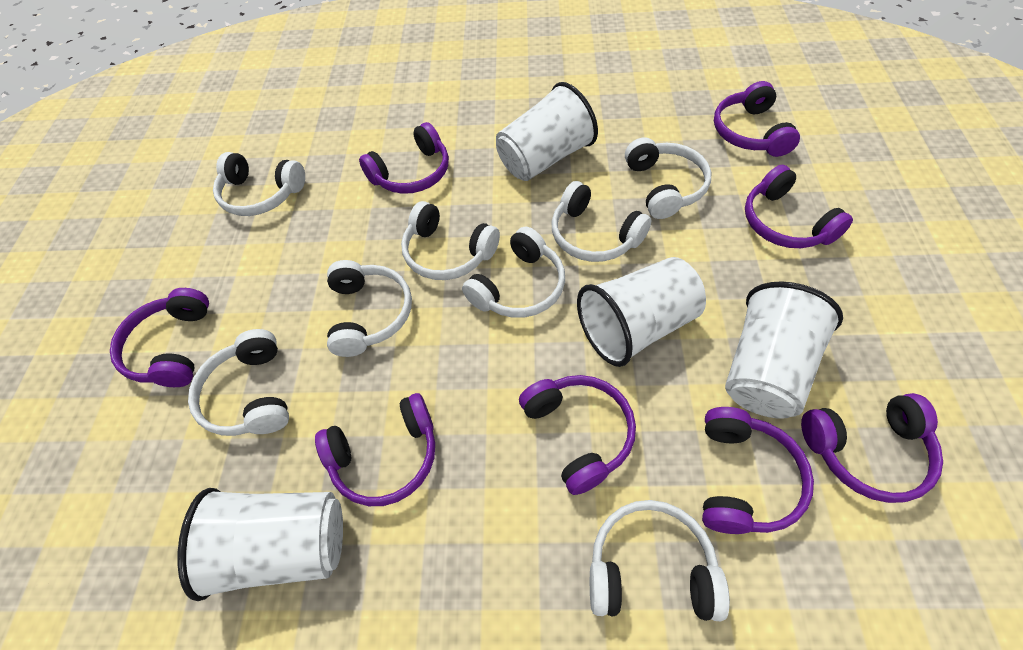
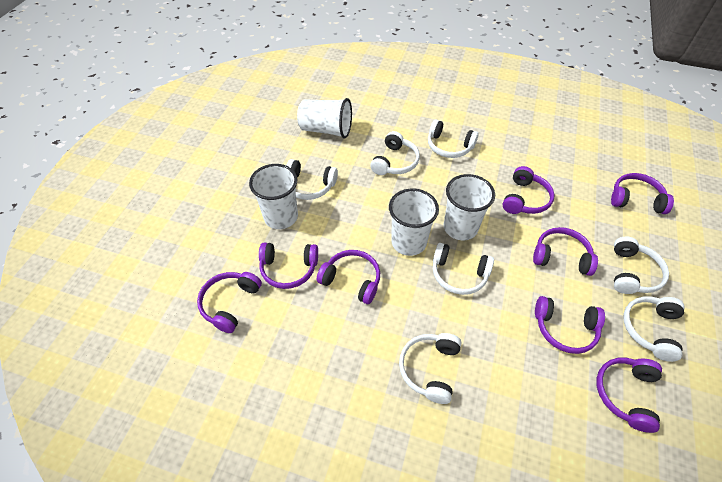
white headphones: [188,329,289,436] [213,152,305,216] [327,260,412,357] [401,201,500,280] [462,227,565,318] [552,181,652,262] [590,500,730,621] [625,137,711,219] = 8 -> [286,159,338,200] [370,131,420,175] [399,333,462,404] [428,120,479,158] [433,243,494,295] [614,237,669,294] [623,297,685,362] = 7

